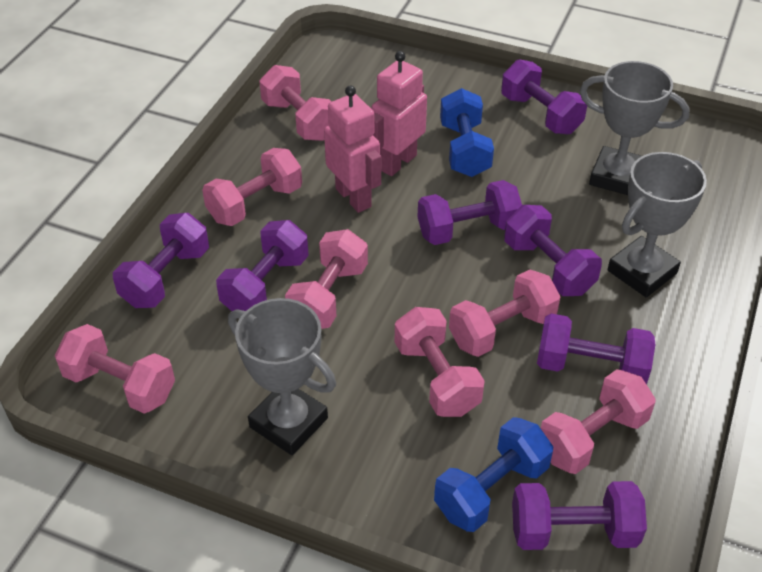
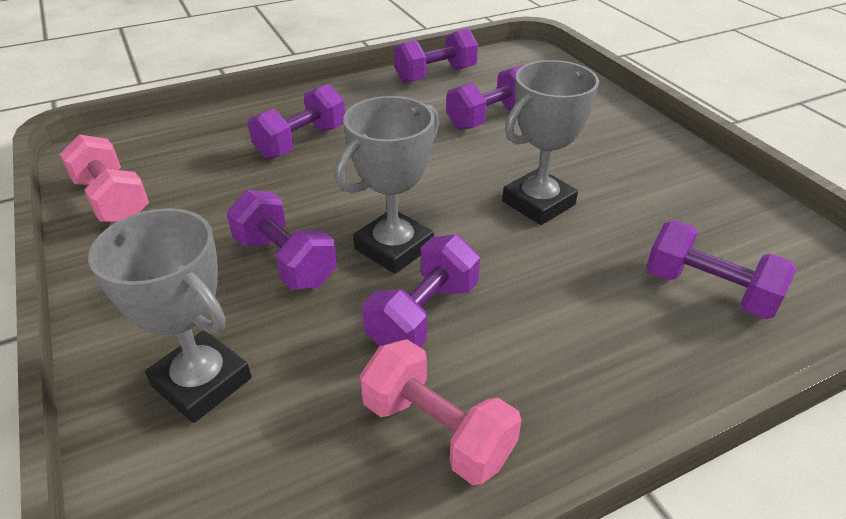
blue dumbbell: [434,417,553,532] [440,88,494,177] = 2 -> none = 0
pink dumbbell: [55,324,175,414] [202,148,302,226] [259,65,332,141] [285,229,368,329] [395,307,485,417] [449,270,561,357] [541,369,656,474] = 7 -> [60,135,149,222] [360,339,522,485] = 2
pink robot: [324,85,381,213] [371,51,427,176] = 2 -> none = 0
purple dumbbell: [113,213,209,308] [216,220,309,311] [418,180,522,245] [501,59,587,134] [504,205,602,296] [512,481,647,550] [537,313,655,384] = 7 -> [226,190,337,290] [248,84,346,159] [363,235,480,347] [394,29,478,83] [446,65,524,130] [646,220,796,319] = 6

